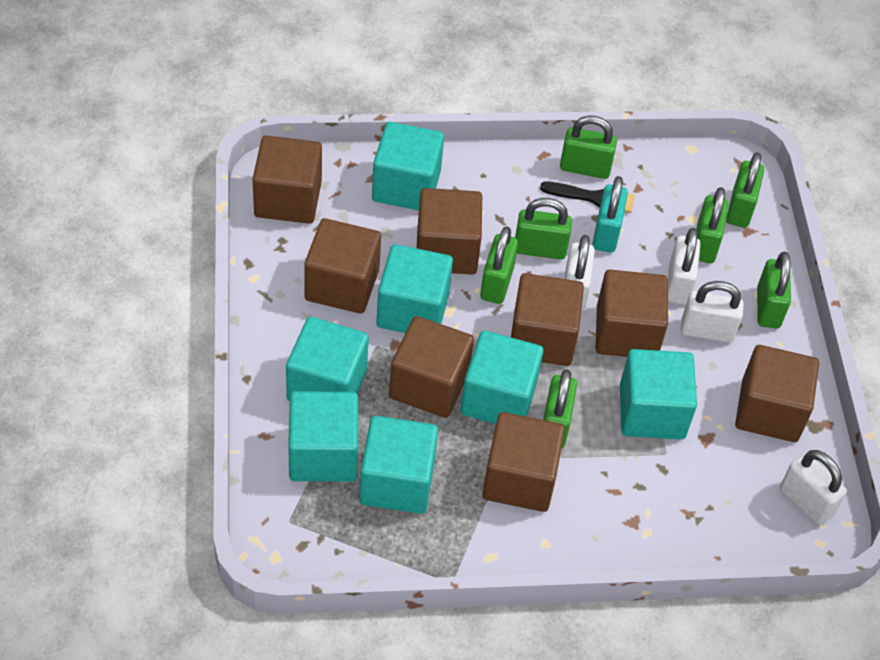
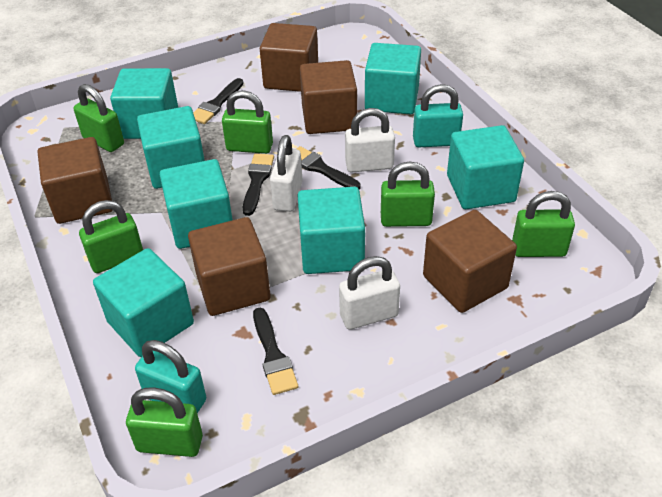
black brush: [540,181,635,213] = 1 -> [193,78,244,124] [243,153,274,216] [253,308,298,395] [297,146,360,189] = 4
brown cube: [253,135,322,224] [304,218,381,314] [389,316,474,418] [417,188,482,274] [482,412,565,512] [511,273,584,366] [596,270,668,357] [735,345,819,442] = 8 -> [38,137,113,224] [188,217,271,316] [260,23,318,92] [300,60,357,134] [423,210,517,313] = 5
green padlock: [480,226,518,304] [515,198,572,260] [543,370,577,449] [560,115,617,179] [696,187,728,263] [726,152,764,228] [757,252,791,328] = 7 -> [74,84,124,152] [79,200,143,273] [126,387,203,457] [222,90,273,154] [381,161,435,227] [512,191,575,257] = 6
turquoise padlock: [592,176,628,253] = 1 -> [135,340,206,413] [413,84,463,147] = 2
white padlock: [564,235,595,312] [668,228,701,305] [681,281,744,343] [780,450,847,525] = 4 -> [270,135,303,212] [339,256,400,330] [345,108,395,172] = 3

